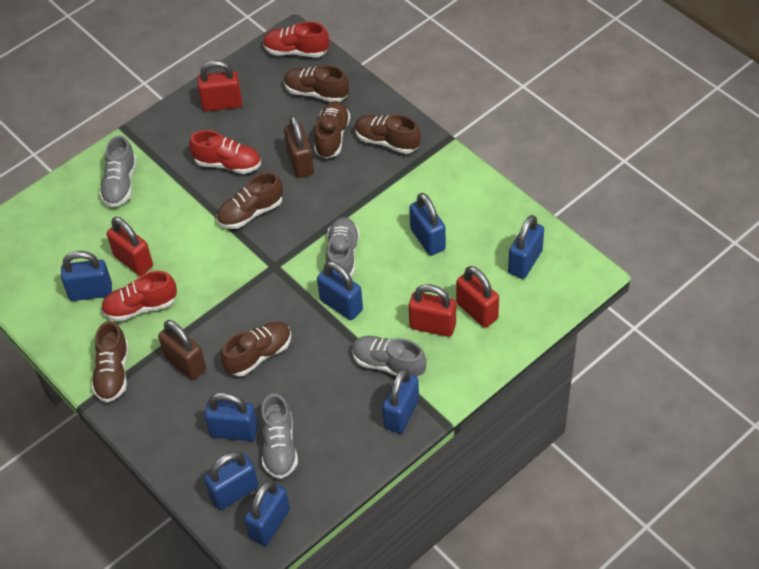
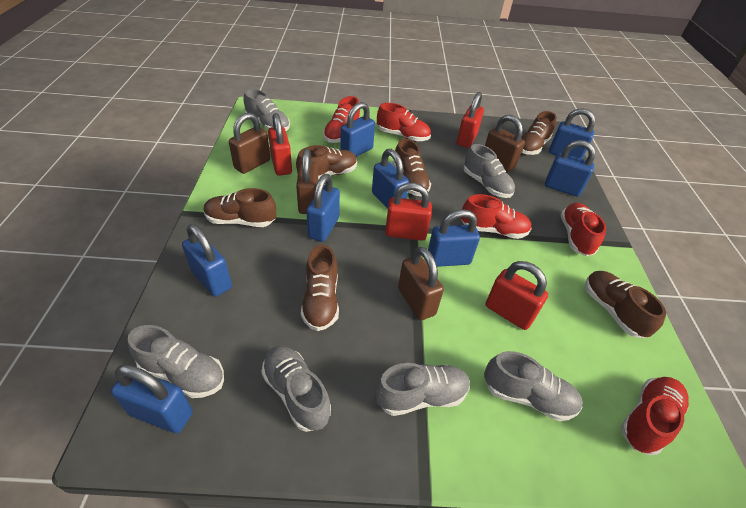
brown padlock: [158,320,206,380] [284,115,314,178] = 2 -> [229,113,270,174] [296,149,318,214] [398,247,444,320] [485,115,525,172] = 4
grey shoe: [99,135,137,207] [261,393,298,479] [326,217,360,276] [352,336,427,378] = 4 -> [128,325,224,398] [244,89,290,131] [261,346,331,432] [375,363,470,416] [464,144,515,198] [484,351,583,421] = 6
red shoe: [101,271,177,322] [189,130,261,174] [263,22,329,57] = 3 -> [323,96,360,143] [377,103,431,141] [461,194,532,239] [560,203,606,256] [621,377,689,455] = 5

